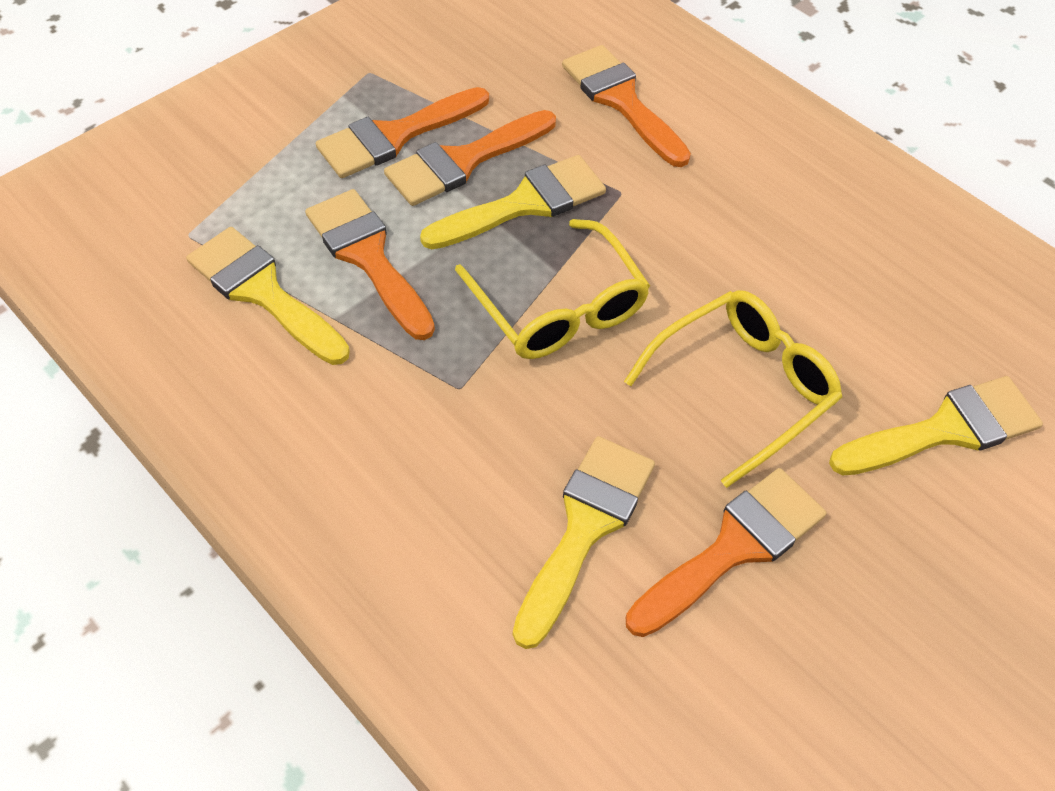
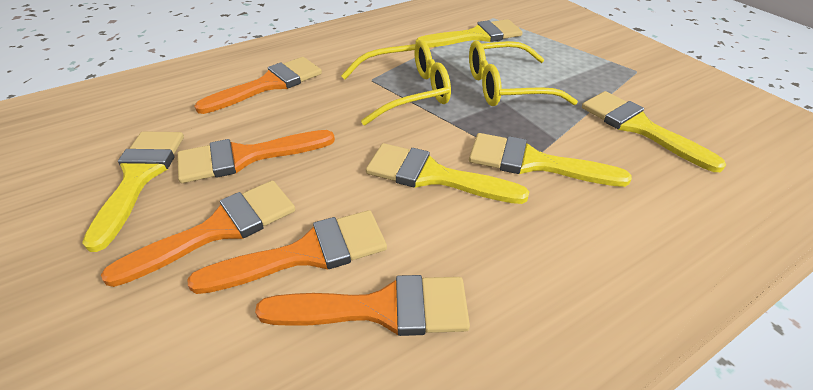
yellow brush: [186,227,350,365] [420,155,606,249] [513,436,655,649] [829,376,1043,476] = 4 -> [82,131,184,252] [366,143,529,204] [416,19,523,48] [469,133,632,187] [582,91,726,172] = 5

